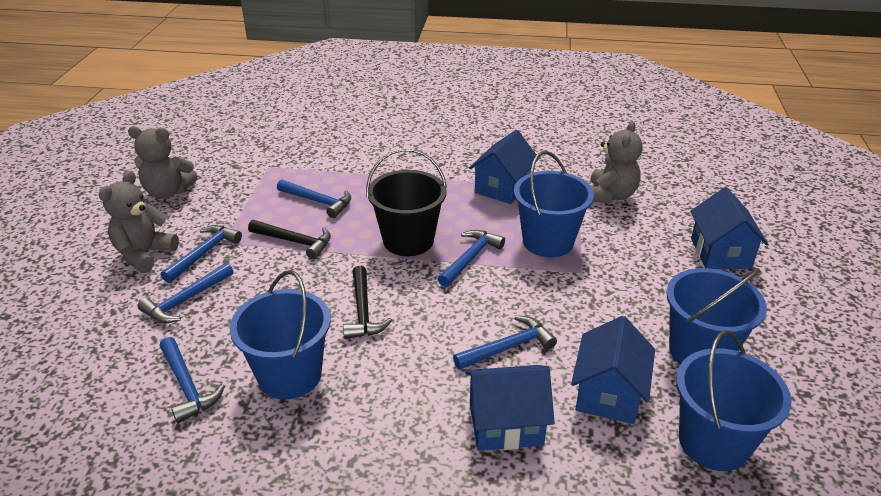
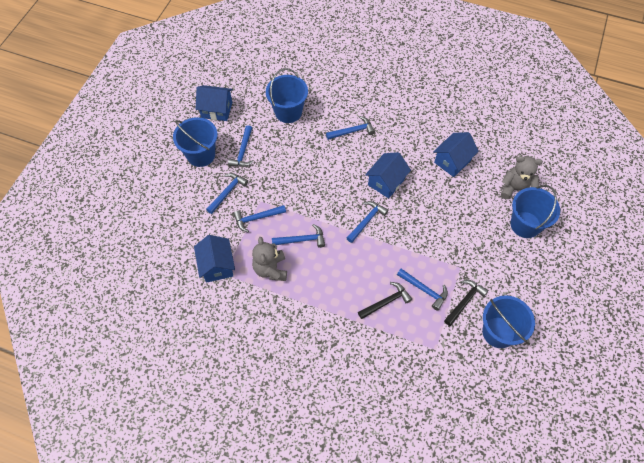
black bucket: [366,149,447,256] = 1 -> none = 0
blue hammer: [137,263,234,323] [160,337,225,423] [161,225,242,283] [277,179,351,218] [438,230,505,287] [453,316,557,370] = 6 -> [206,173,248,214] [228,125,253,167] [233,205,286,232] [272,224,325,248] [326,116,375,140] [347,201,388,243] [397,269,448,311] = 7
grey teddy bear: [99,171,179,273] [128,126,198,199] [590,121,642,203] = 3 -> [252,237,287,281] [501,156,543,199] = 2

